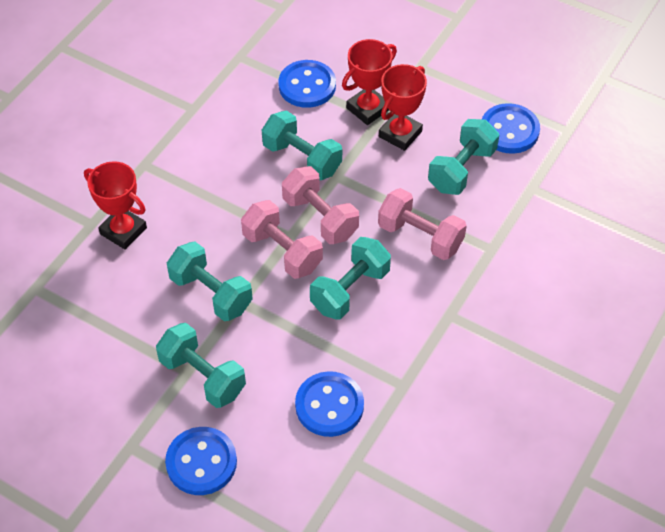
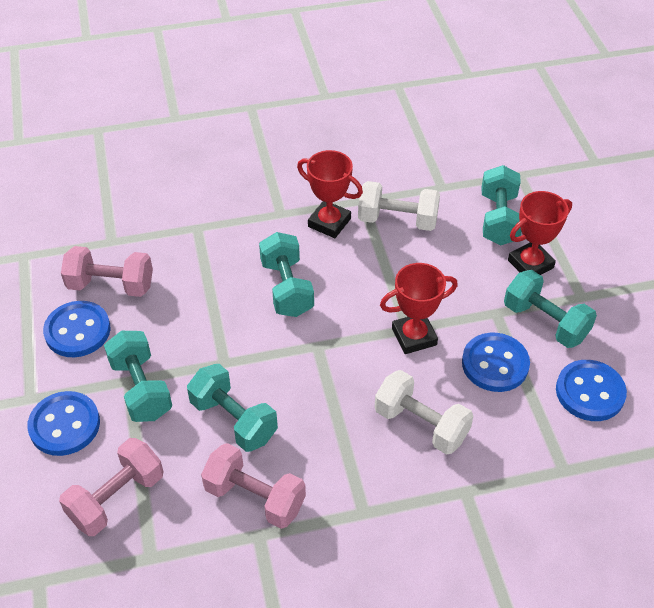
white dumbbell: none = 0 -> [358,181,440,231] [375,370,473,455] = 2

